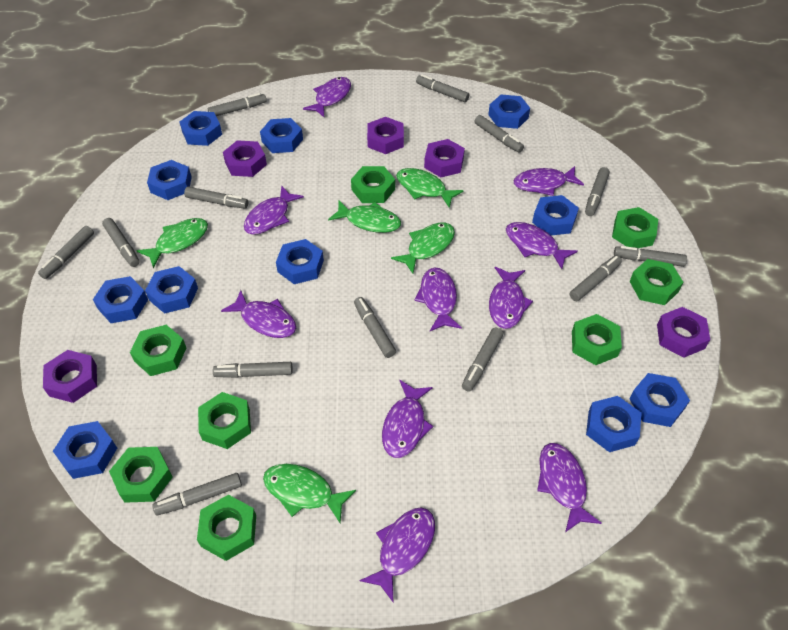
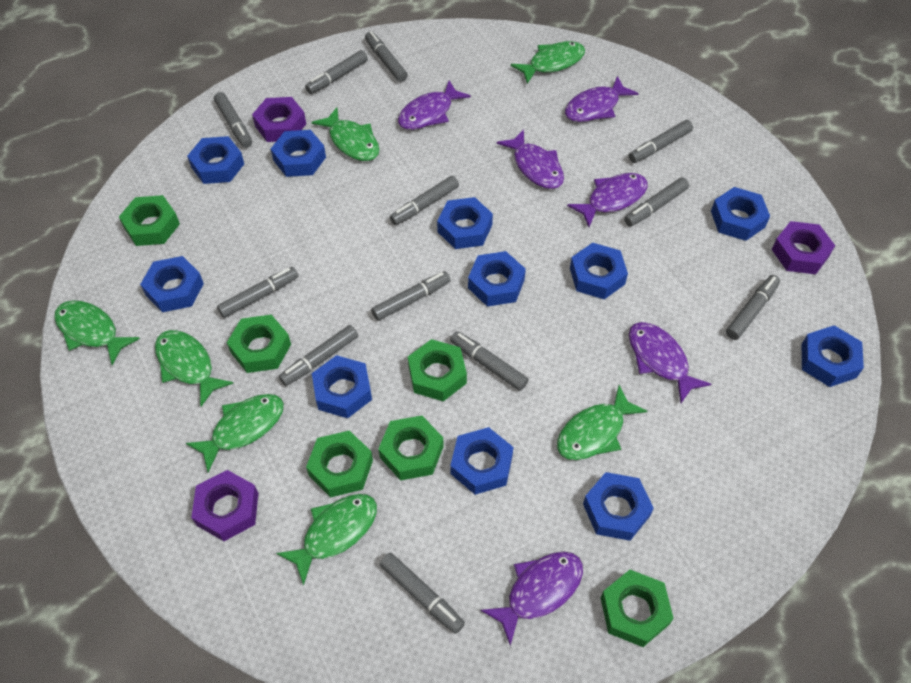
green fish: [137,218,208,268] [263,464,356,523] [328,201,401,233] [391,223,455,274] [396,168,464,208] = 5 -> [54,300,140,365] [155,330,233,406] [186,394,284,472] [276,494,377,586] [311,107,380,161] [510,41,585,84] [557,385,647,460] = 7
green nut: [109,447,173,503] [130,325,186,376] [197,495,256,561] [198,392,251,449] [351,166,395,203] [572,314,622,365] [612,207,658,248] [629,259,683,305] = 8 -> [119,195,180,246] [227,315,291,373] [306,430,373,498] [378,416,444,480] [408,339,467,401] [601,570,674,647] = 6
grey marker: [38,226,94,279] [102,218,140,267] [153,473,242,516] [184,187,248,209] [208,93,266,116] [213,362,293,378] [354,297,396,358] [416,74,469,102] [462,328,503,392] [475,115,524,153] [570,255,622,301] [585,167,610,216] [614,246,687,267] = 13 -> [214,92,252,148] [217,267,298,318] [279,325,358,386] [305,50,368,94] [365,31,408,82] [371,271,451,321] [380,552,465,634] [390,176,459,225] [450,331,529,391] [624,177,689,227] [629,120,693,163] [726,275,780,340] = 12
purple fish: [221,290,296,338] [244,186,304,235] [303,77,351,117] [359,508,435,602] [382,380,433,458] [414,267,462,331] [489,267,533,329] [506,222,577,269] [514,166,584,196] [537,443,601,532] = 10 -> [398,80,471,130] [481,551,583,646] [497,129,564,189] [565,76,639,122] [567,173,648,227] [629,322,711,403] = 6
purple nut: [43,350,97,403] [223,140,267,177] [367,117,404,154] [424,139,465,177] [657,307,710,358] = 5 -> [191,470,258,541] [252,97,306,142] [772,221,835,274] = 3

